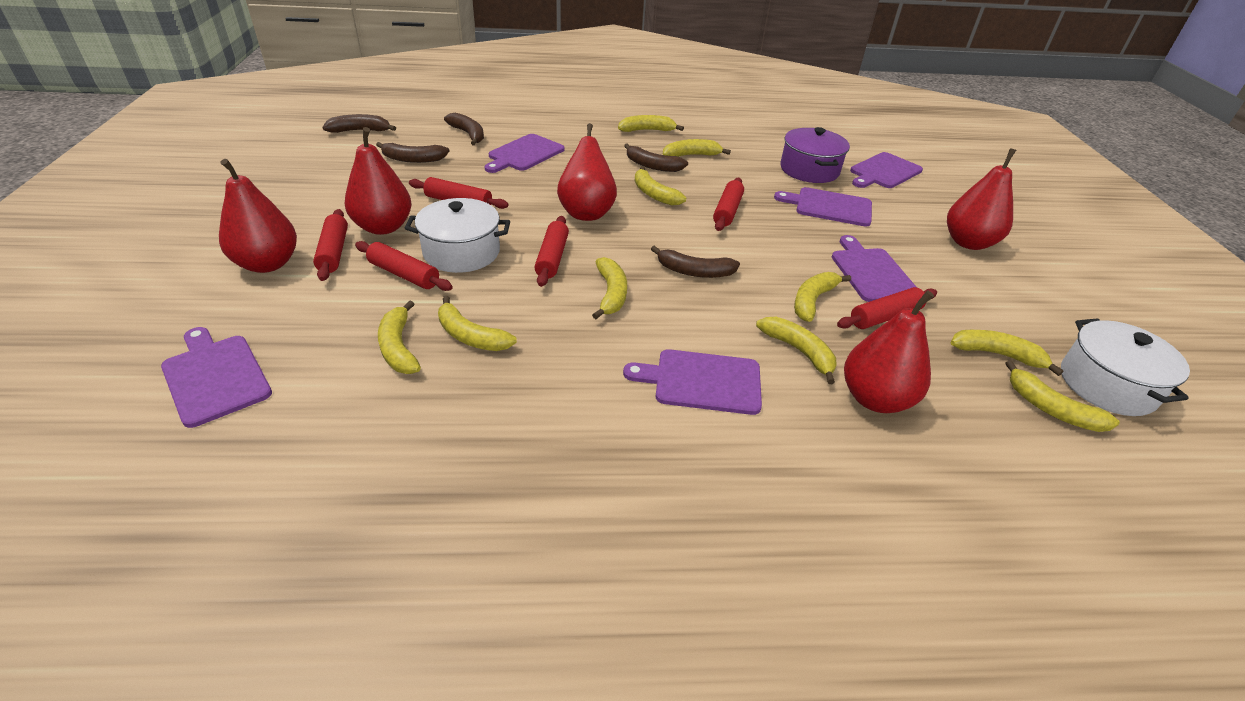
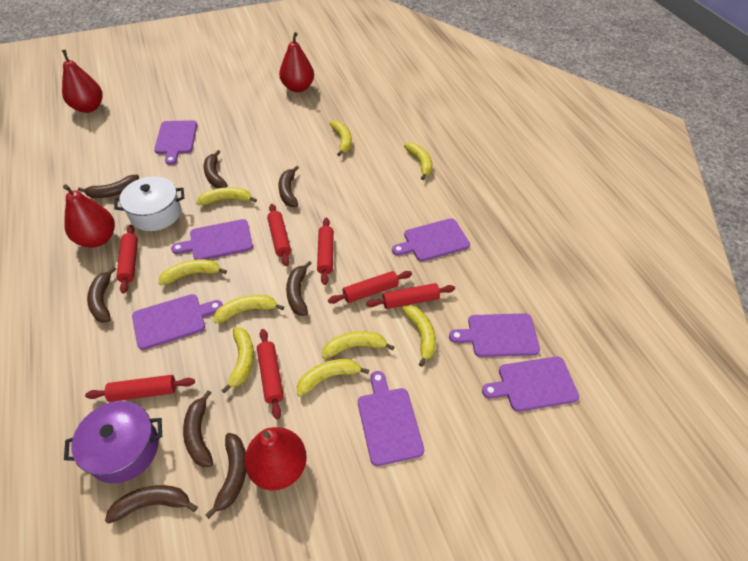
brown banana: [322,114,396,133] [376,142,449,163] [444,113,484,146] [624,143,688,172] [651,245,740,278] = 5 -> [78,175,139,198] [87,267,116,323] [105,485,198,524] [183,390,213,467] [204,150,228,188] [205,433,246,519] [278,166,299,207] [286,261,312,316] = 8
purple cutting board: [161,327,272,428] [484,134,565,173] [623,349,762,415] [774,187,872,227] [832,235,916,302] [850,152,923,188] = 6 -> [132,294,223,350] [154,120,197,165] [171,219,253,260] [358,371,424,466] [392,218,470,261] [449,313,540,357] [482,357,579,412] = 7
red pear: [219,159,297,273] [345,127,411,235] [557,123,617,221] [844,291,934,413] [947,148,1016,250] = 5 -> [62,50,103,113] [63,184,115,247] [245,427,307,490] [279,32,314,92] = 4
red rolling pin: [313,209,348,281] [355,241,453,291] [409,177,509,209] [534,216,569,287] [713,178,744,231] [837,287,937,329] = 6 -> [85,375,195,402] [116,225,138,294] [257,329,284,419] [267,204,291,266] [317,218,334,285] [328,271,412,304] [366,283,455,309] = 7
white pot: [405,198,510,273] [1061,318,1190,416] = 2 -> [114,176,184,231] = 1
yellow banana: [378,301,421,374] [438,296,517,351] [592,257,627,319] [618,115,684,132] [635,166,687,206] [663,139,731,157] [756,317,837,384] [794,272,851,322] [950,330,1064,376] [1005,360,1120,432] = 10 -> [158,259,227,285] [196,187,257,205] [214,295,284,324] [221,327,254,394] [297,359,369,397] [322,331,394,359] [330,120,352,156] [402,305,436,367] [404,142,432,180] = 9

